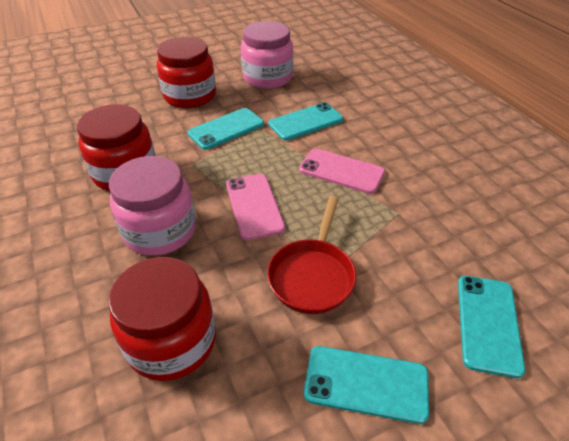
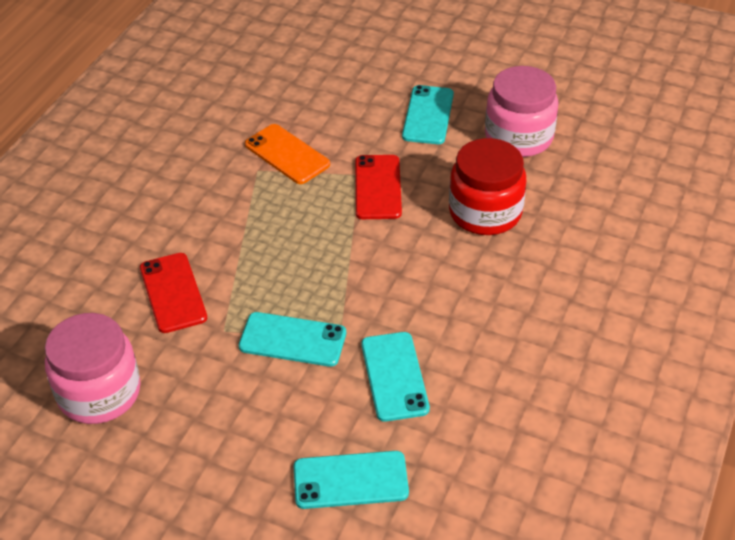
orange phone: none = 0 -> [245,124,330,184] = 1
pink phone: [226,174,285,240] [299,149,385,194] = 2 -> none = 0
red jar: [77,104,155,191] [109,257,216,381] [157,37,216,108] = 3 -> [449,138,526,235] = 1
red pan: [267,196,356,314] = 1 -> none = 0
red phone: none = 0 -> [140,253,207,333] [355,155,402,219] = 2

